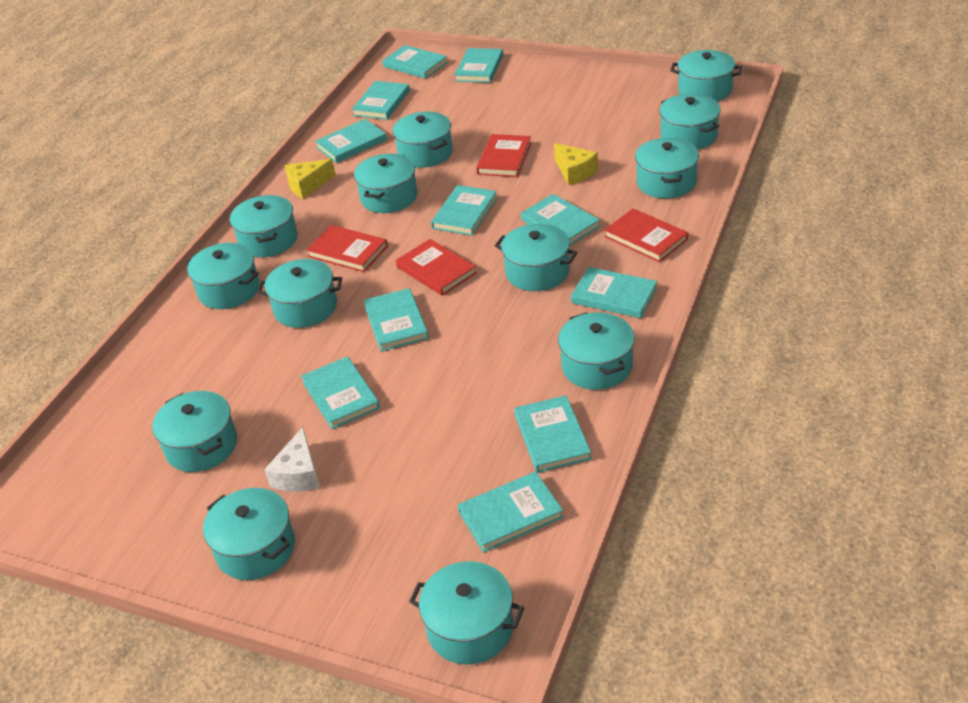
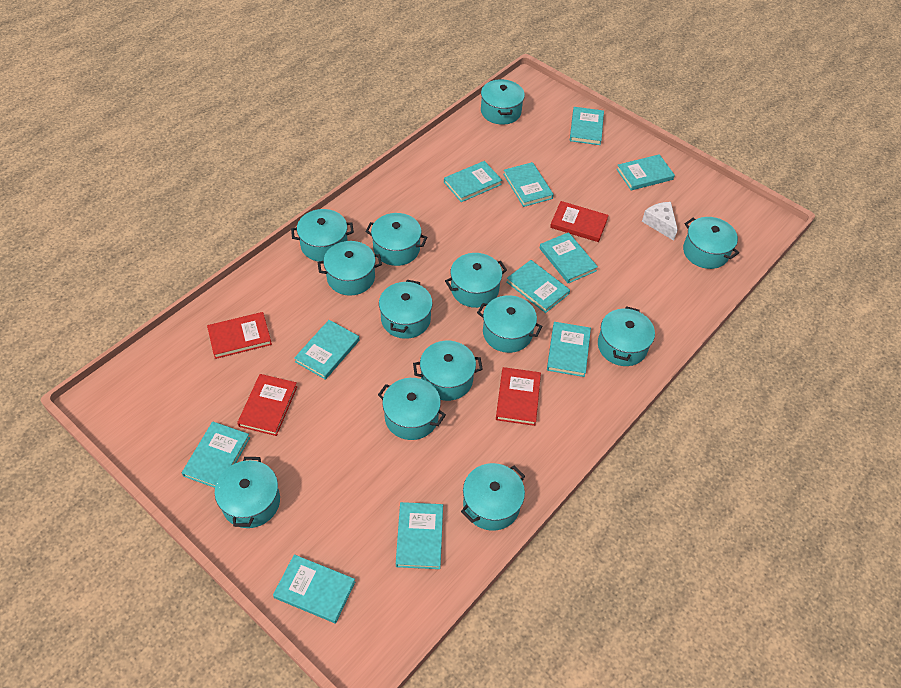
yellow cheese: [285,159,336,199] [554,143,598,185] = 2 -> none = 0

